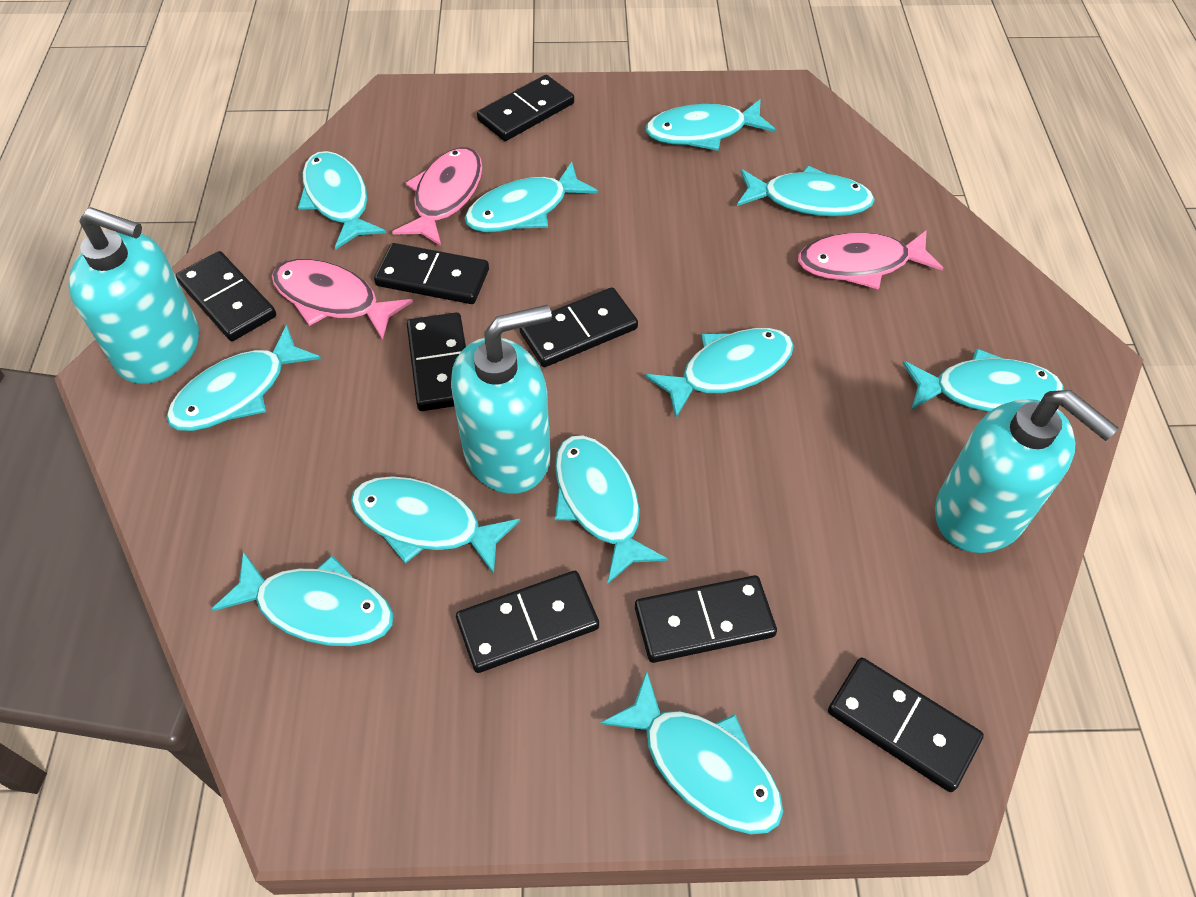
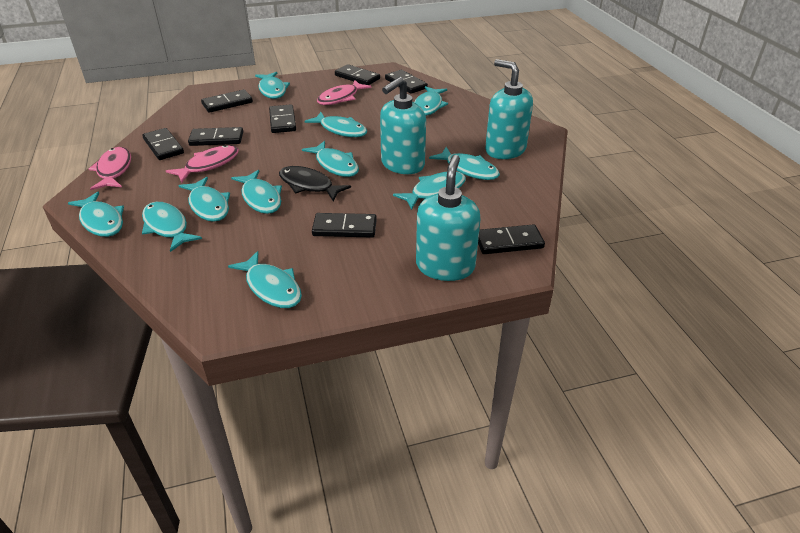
black fish: none = 0 -> [279,166,351,201] = 1

